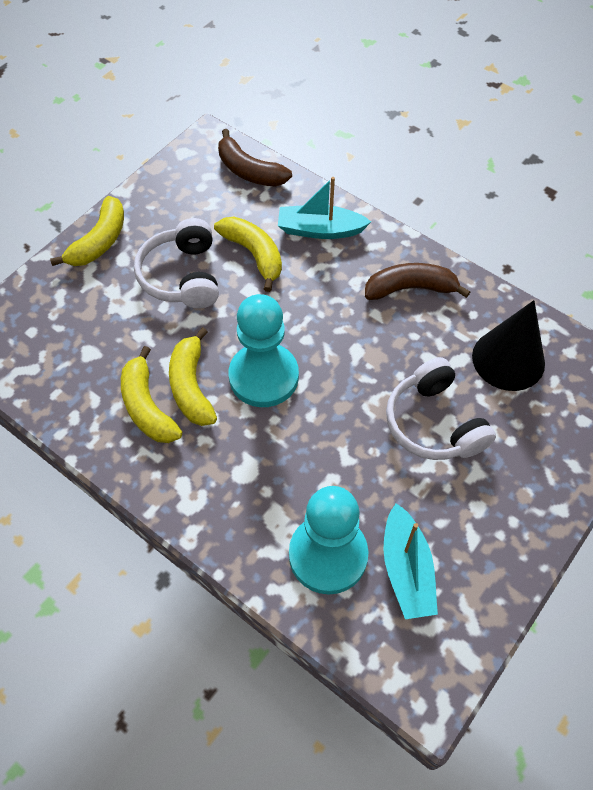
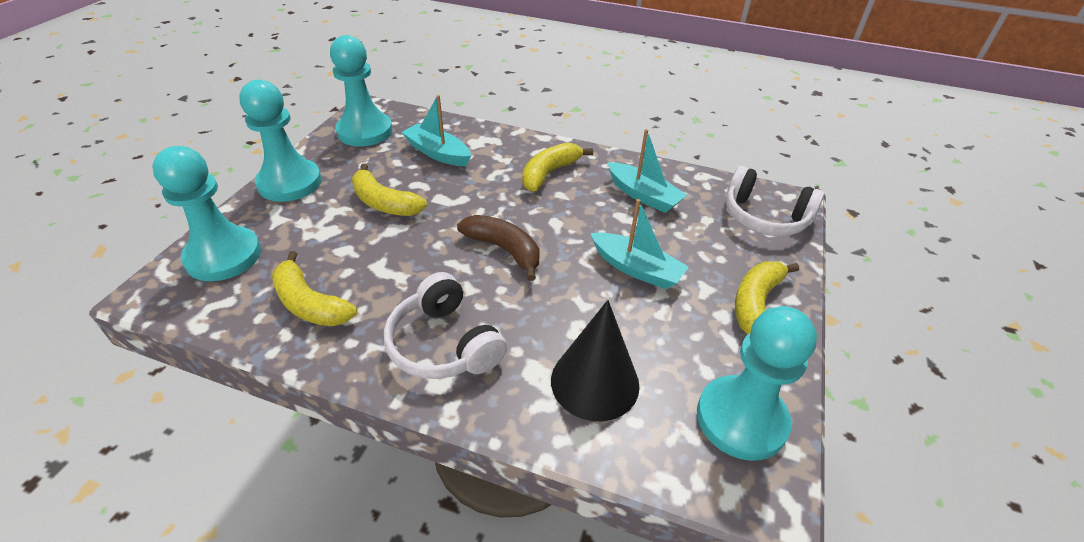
brown banana: [218,129,292,187] [365,263,470,300] = 2 -> [457,215,540,281] = 1
turquoise boat: [278,177,371,239] [383,503,438,619] = 2 -> [401,95,471,166] [590,199,689,289] [607,129,687,213] = 3
turquoise pawn: [229,294,299,407] [289,486,368,594] = 2 -> [153,146,261,281] [239,80,322,202] [330,35,393,146] [697,306,817,461] = 4

